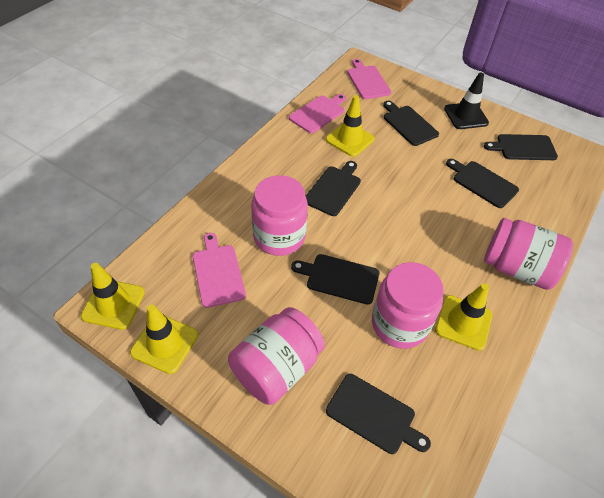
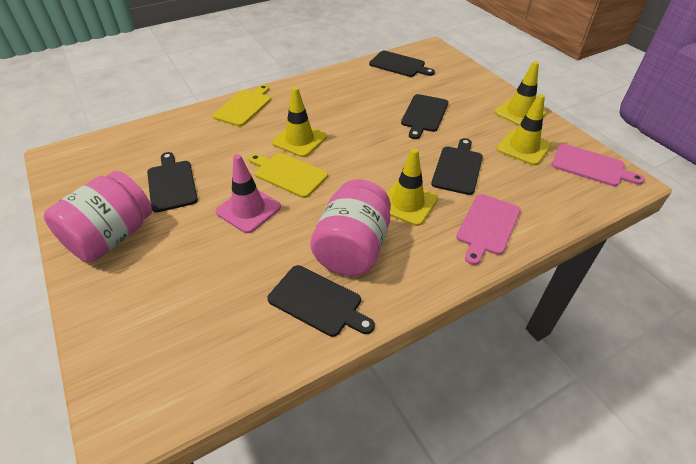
black cutting board: [291,254,380,305] [306,161,361,216] [326,374,431,454] [383,101,439,146] [446,159,519,208] [484,134,558,160] = 6 -> [147,152,198,213] [267,265,375,337] [369,51,435,77] [401,94,448,139] [431,138,483,195] = 5
black traffic cone: [444,73,489,129] = 1 -> none = 0
pink cutting board: [193,233,246,308] [289,94,346,133] [347,59,391,99] = 3 -> [456,194,521,265] [552,144,645,186] = 2
pink jar: [228,307,325,405] [251,175,308,256] [372,262,444,349] [484,218,573,290] = 4 -> [44,171,152,263] [310,179,391,276] = 2
pink traffic cone: none = 0 -> [216,154,281,233] = 1
yellow cutting board: none = 0 -> [213,84,271,127] [249,153,328,198] = 2

